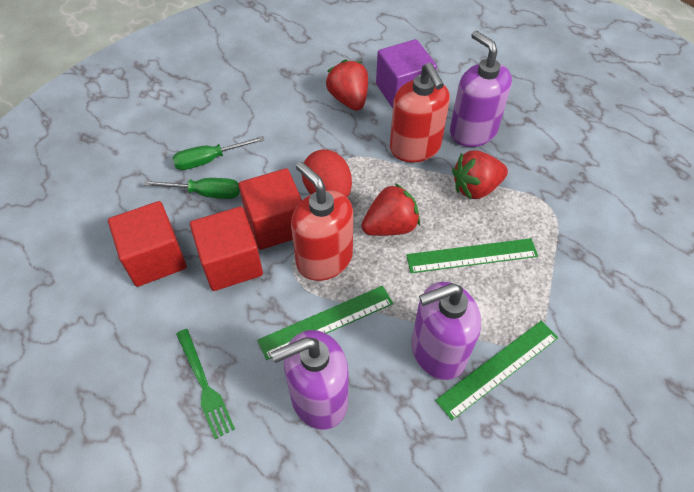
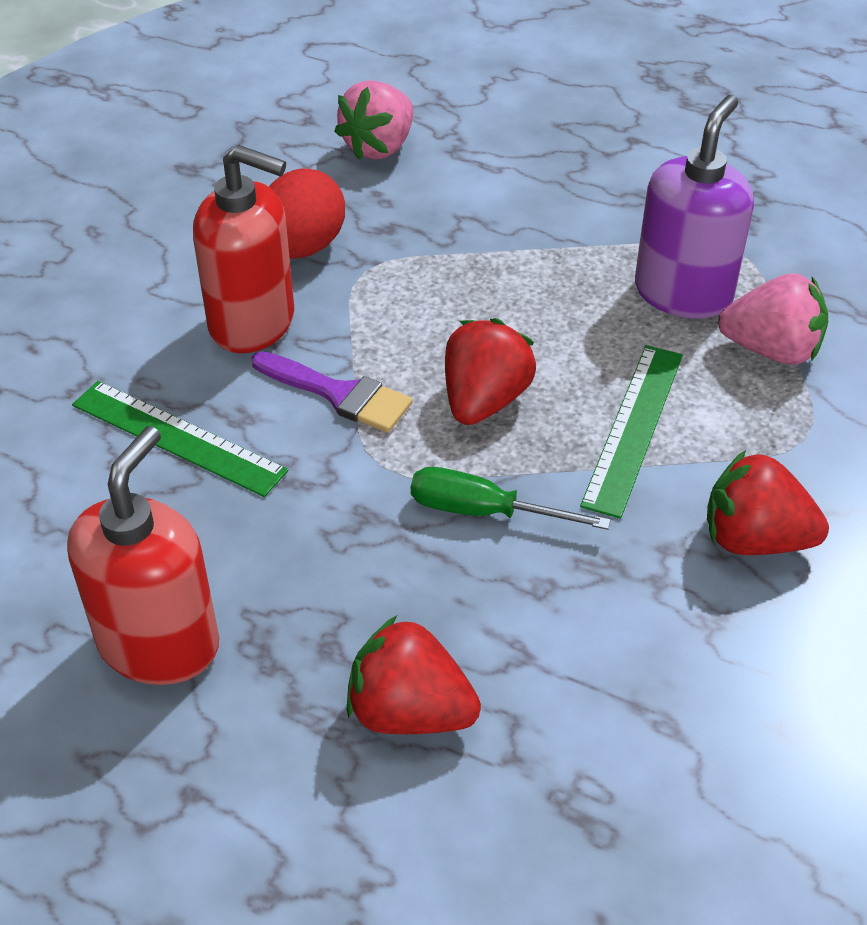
green fork: [176,329,235,439] = 1 -> none = 0
green ruler: [257,286,393,360] [406,238,538,273] [435,321,558,420] = 3 -> [72,381,288,497] [580,345,683,519] = 2
green screwdriver: [144,178,240,199] [172,136,264,170] = 2 -> [411,467,611,530] = 1
pink strawberry: none = 0 -> [334,80,413,160] [718,273,828,365] = 2
purple brush: none = 0 -> [251,351,413,433] = 1
purple cube: [376,39,437,108] = 1 -> none = 0
purple soap dispenser: [271,330,349,430] [411,282,481,380] [450,31,512,147] = 3 -> [635,95,754,319] = 1
red cube: [108,201,187,287] [190,207,263,291] [238,168,302,250] = 3 -> none = 0

